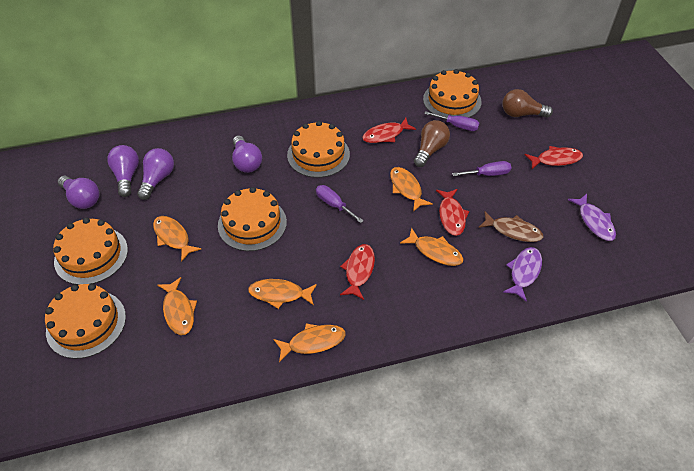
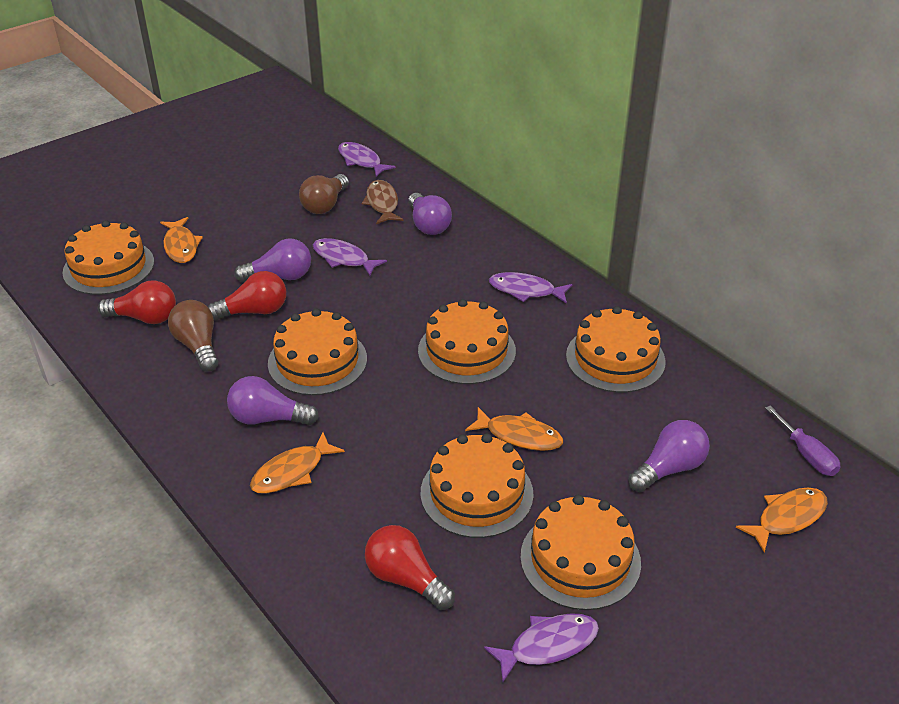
orange cake: [45,284,126,359] [53,218,128,285] [218,187,287,251] [287,121,350,178] [423,69,482,118] = 5 -> [62,220,154,295] [268,309,367,396] [418,299,516,384] [421,433,534,538] [520,495,641,610] [566,306,666,393] = 6
orange fish: [153,216,201,262] [157,277,197,335] [248,279,317,309] [273,323,346,362] [390,167,433,212] [400,228,464,266] = 6 -> [160,217,203,263] [250,432,345,494] [465,407,563,451] [736,488,828,553] = 4
purple fish: [503,247,542,302] [568,194,616,241] = 2 -> [313,238,387,276] [338,142,396,177] [484,613,599,682] [489,272,572,304] = 4
purple screwdriver: [316,185,364,223] [424,111,479,131] [452,161,511,176] = 3 -> [765,406,841,476] = 1
red fish: [340,244,375,300] [362,118,416,143] [436,189,469,236] [525,146,583,169] = 4 -> none = 0
red light bulb: none = 0 -> [98,280,176,324] [208,271,286,320] [365,525,455,610] = 3

